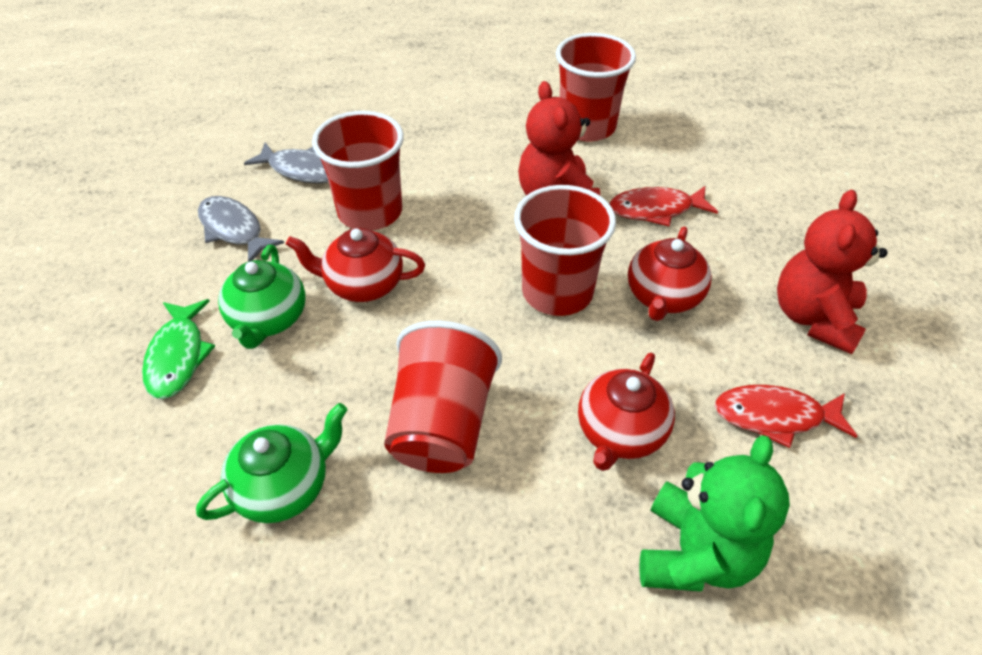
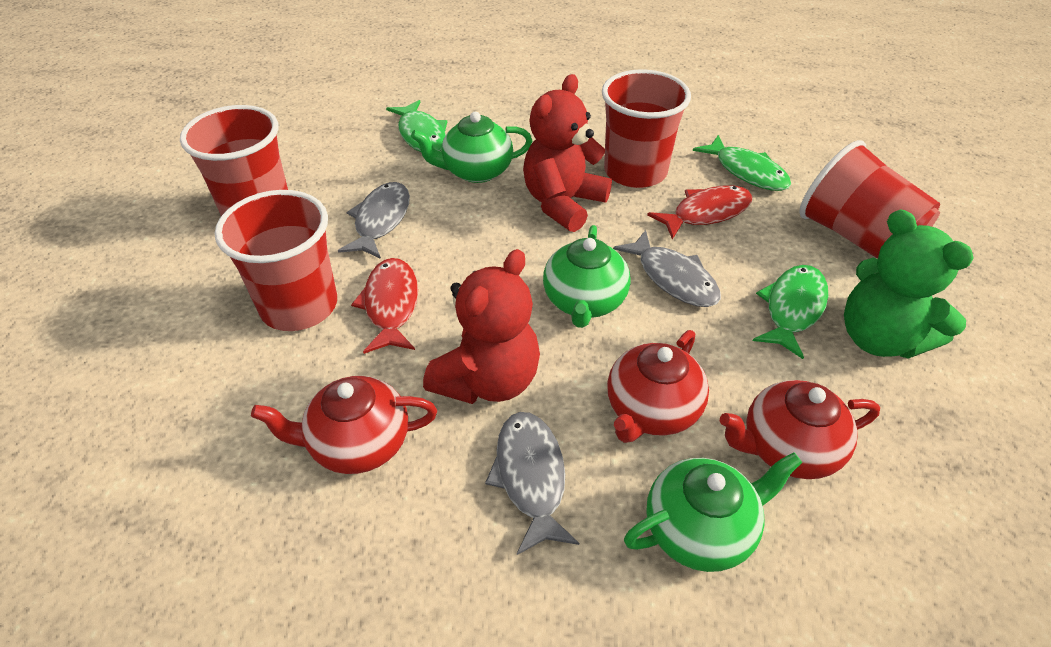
green fish: [142,299,215,399] = 1 -> [386,100,447,152] [693,135,791,191] [753,265,829,359] = 3
green teapot: [196,403,347,523] [218,245,306,349] = 2 -> [411,112,532,183] [543,225,631,328] [624,453,802,572] = 3
grey fish: [198,196,284,262] [244,142,329,183] = 2 -> [338,182,410,259] [485,412,579,555] [613,230,721,307] = 3

